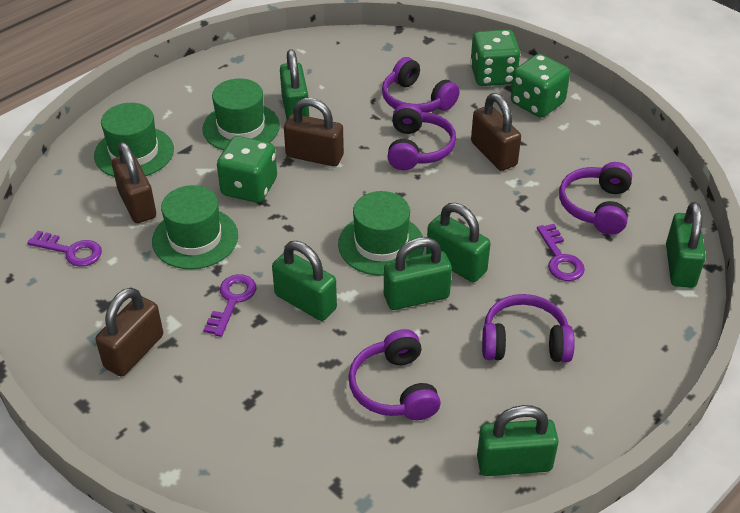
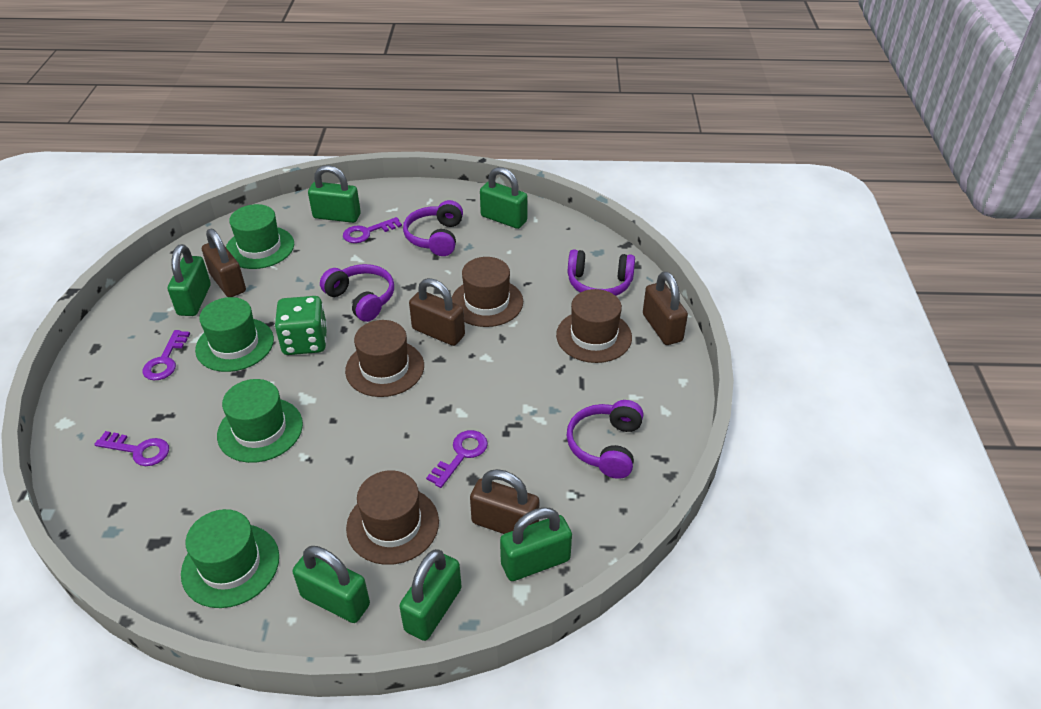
brown hat: none = 0 -> [345,320,424,397] [346,470,439,565] [452,257,523,327] [556,289,632,363] = 4
green dice: [217,136,277,203] [470,30,520,86] [511,54,570,118] = 3 -> [275,296,327,355] = 1
purple headphones: [348,329,441,420] [382,57,460,112] [387,103,456,170] [482,294,575,362] [559,162,632,235] = 5 -> [320,264,394,322] [403,200,463,256] [566,400,643,479] [568,249,635,296] = 4
purple key: [27,231,102,267] [203,274,257,337] [537,224,585,281] = 3 -> [94,431,169,466] [142,330,190,380] [343,217,402,243] [426,430,488,488] = 4

